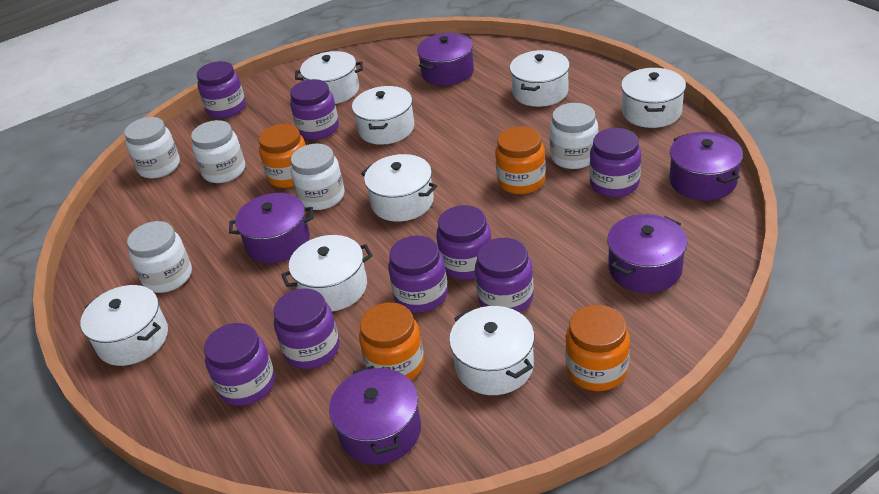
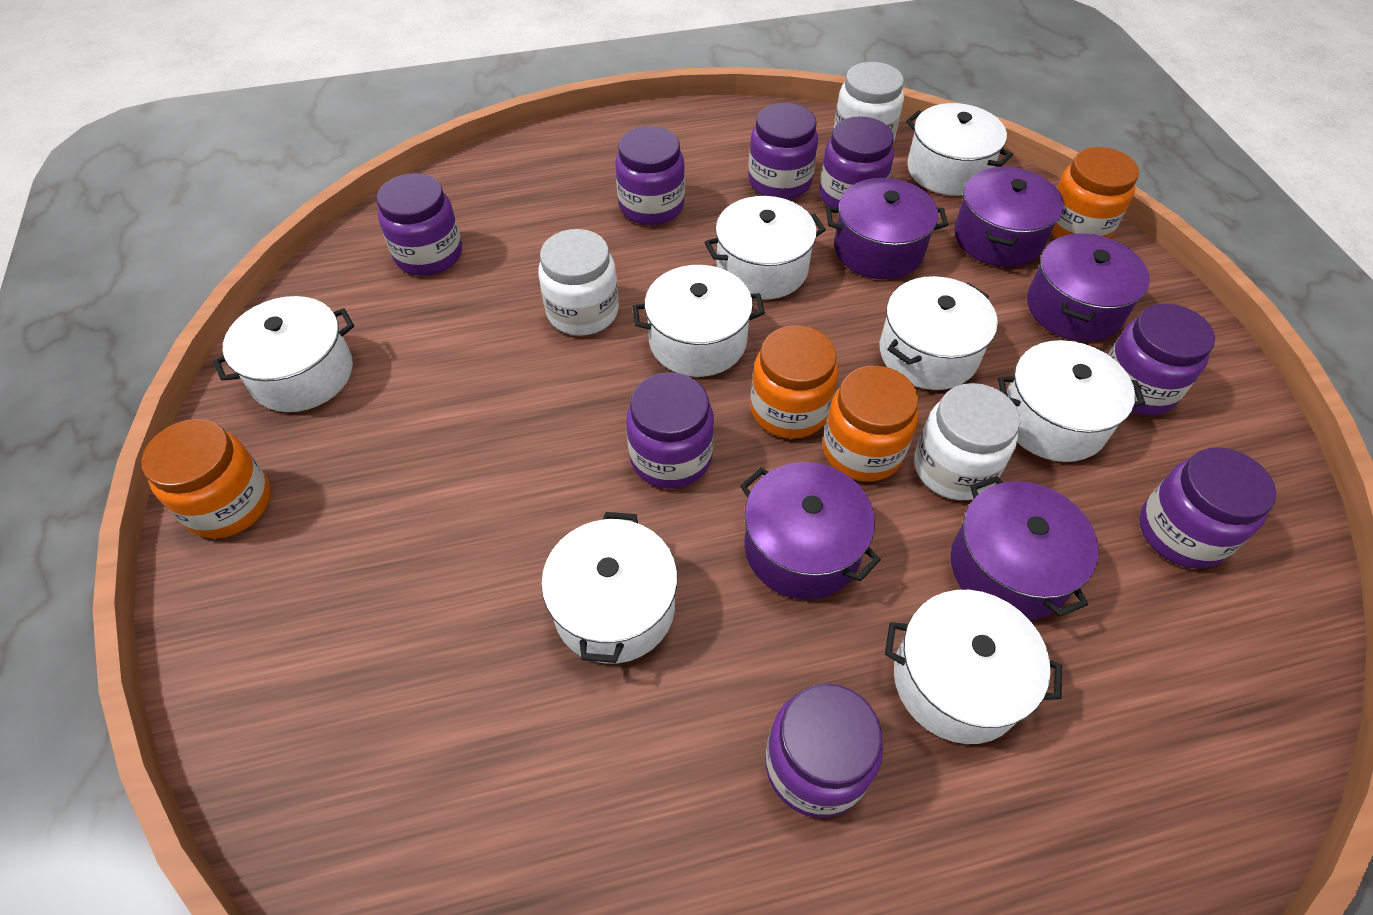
white jar: [124,117,180,178] [127,221,192,293] [191,120,245,183] [291,144,345,210] [549,103,598,169] = 5 -> [538,229,619,336] [834,62,904,142] [914,383,1020,500] = 3

